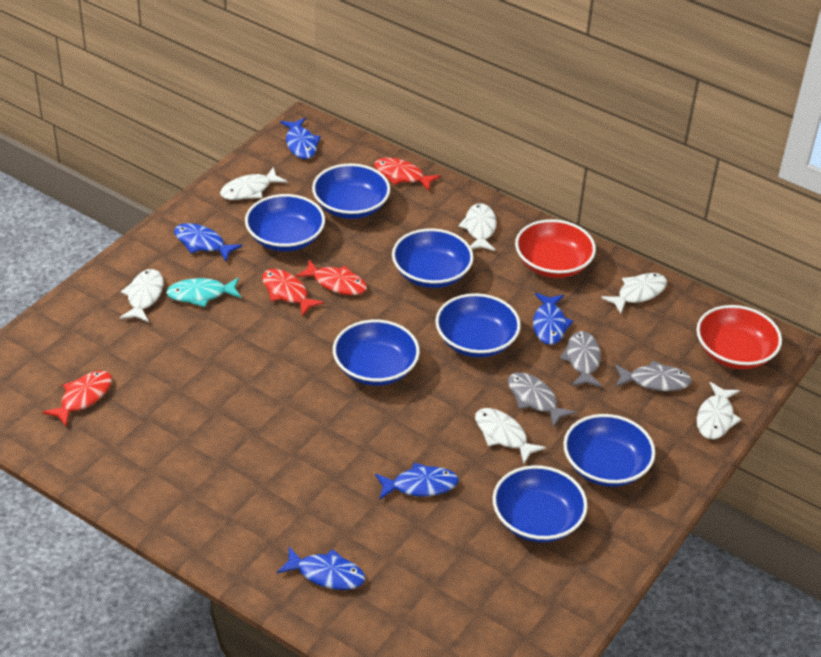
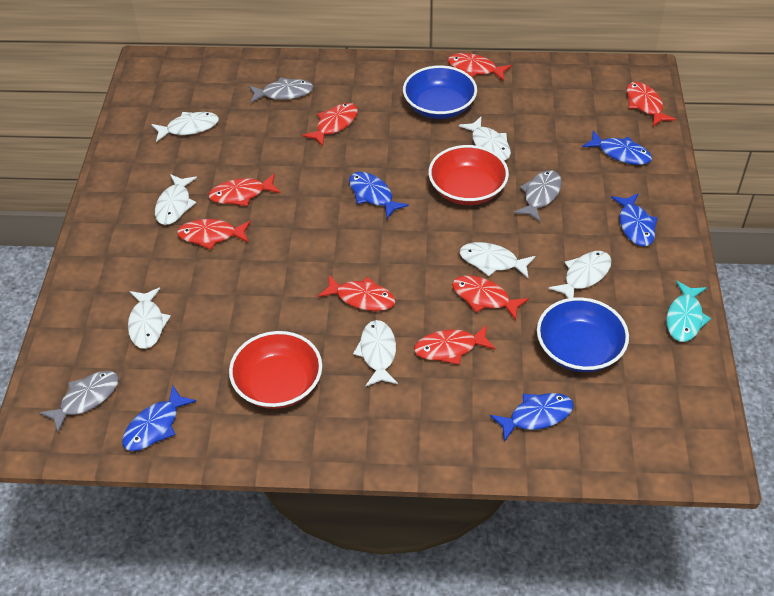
blue bowl: [245,194,325,252] [312,163,390,219] [333,320,420,386] [392,228,474,288] [435,293,521,358] [493,465,588,542] [563,414,655,487] = 7 -> [403,65,477,119] [537,297,629,372] = 2
red fish: [42,371,112,427] [262,269,325,317] [295,259,367,295] [374,158,441,191] = 4 -> [177,219,251,250] [208,174,280,206] [302,103,358,147] [318,275,396,311] [414,324,496,365] [448,53,512,81] [452,275,529,320] [627,82,676,126] = 8
white fish: [120,269,164,322] [220,167,287,200] [458,203,496,251] [475,408,546,464] [601,273,667,314] [697,382,741,439] = 6 -> [128,287,171,349] [151,112,219,142] [155,174,197,225] [353,320,398,386] [459,117,511,161] [459,242,535,278] [549,251,612,298] = 7

